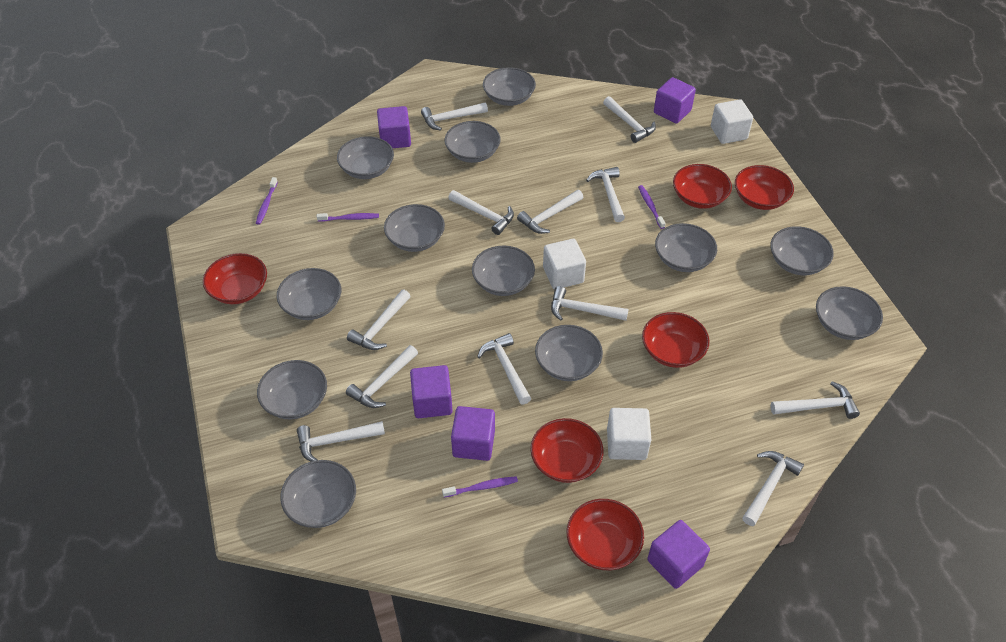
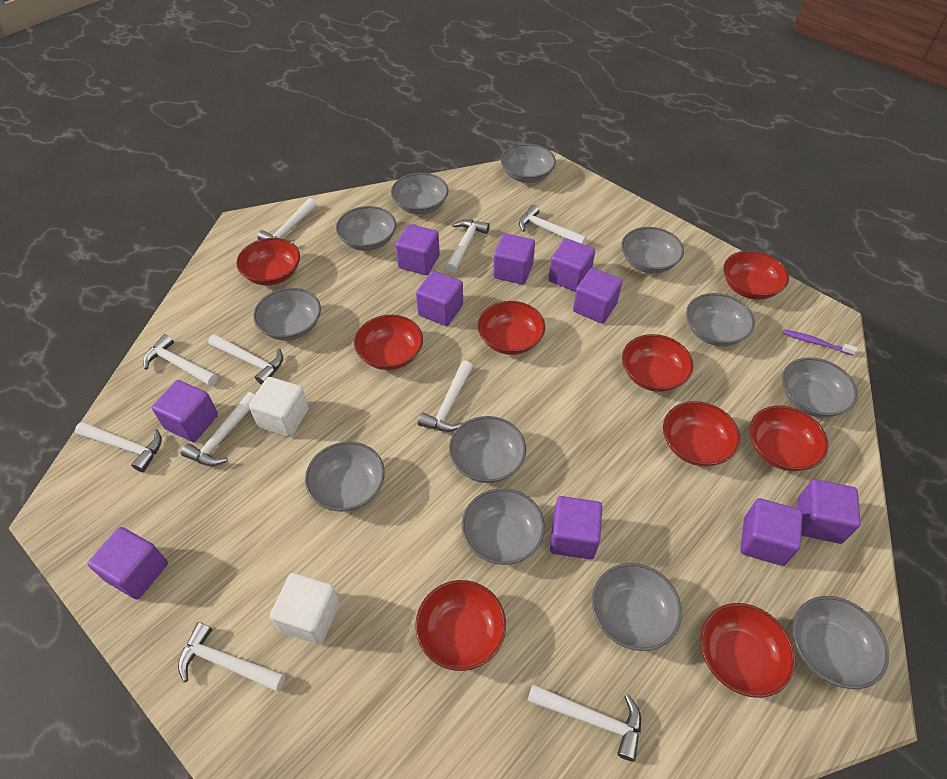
purple cube: [377,106,411,148] [410,365,453,418] [451,406,495,461] [647,520,710,589] [654,77,696,124] = 5 -> [87,527,168,599] [152,380,218,442] [396,224,440,275] [416,271,463,326] [493,233,535,285] [549,238,595,292] [550,496,602,560] [573,268,622,324] [740,498,803,566] [797,479,861,544] = 10
purple toothbrush: [256,177,278,224] [317,213,379,222] [442,476,518,497] [638,185,666,229] = 4 -> [783,329,858,356] = 1
red bowl: [203,253,267,304] [530,418,603,483] [567,499,644,570] [642,312,709,368] [673,164,732,209] [735,165,794,210] = 6 -> [236,238,300,286] [354,315,423,370] [415,580,506,671] [477,301,545,355] [622,334,693,392] [663,401,740,466] [700,603,795,698] [724,251,789,300] [749,406,829,471] = 9
white cube: [543,239,586,289] [607,408,651,460] [711,99,753,144] = 3 -> [249,377,309,437] [270,573,340,645] = 2
white hammer: [297,421,385,461] [346,345,418,408] [347,290,411,350] [421,102,488,131] [448,190,514,235] [477,333,531,405] [517,190,584,234] [551,286,629,321] [586,167,625,222] [603,96,656,143] [742,451,804,526] [771,381,860,419] = 12 -> [75,422,162,472] [143,334,218,386] [178,622,285,691] [181,392,255,466] [208,334,283,385] [258,198,317,244] [418,361,473,432] [446,220,490,273] [519,205,587,244] [527,684,641,761] = 10

